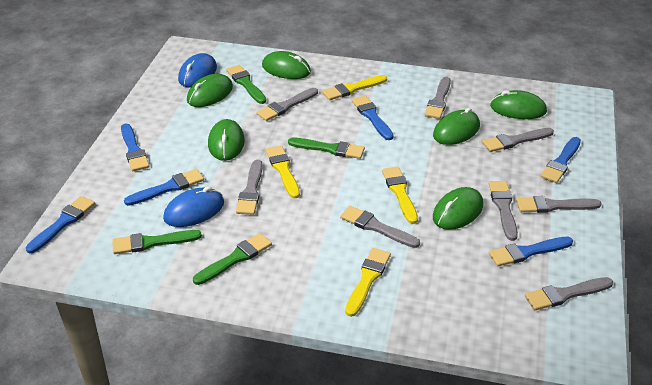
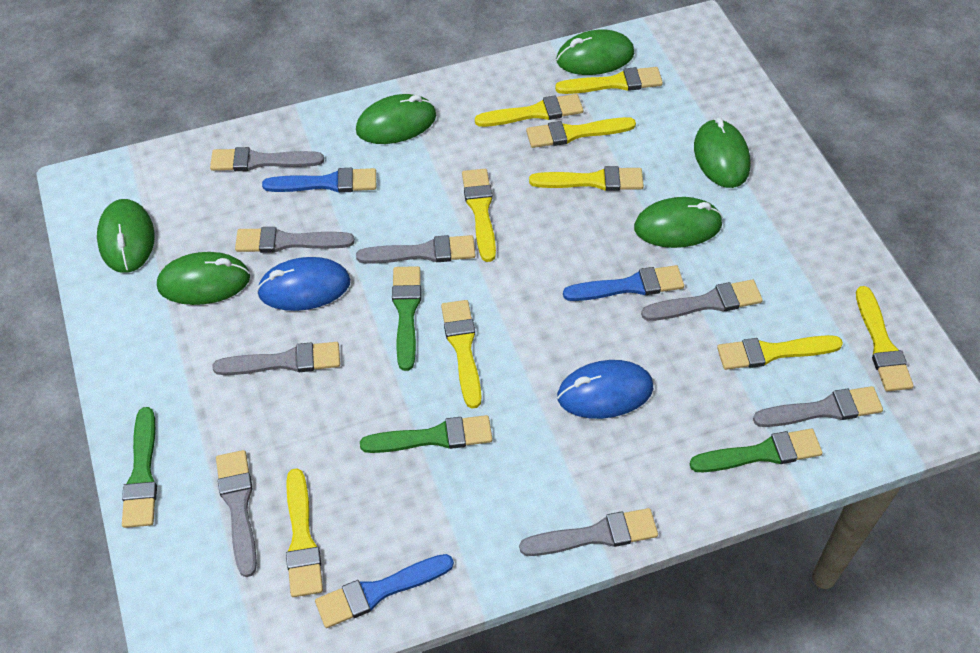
blue brush: [26,196,95,253] [121,123,150,171] [124,169,204,206] [352,95,394,140] [489,237,573,266] [541,137,581,183] = 6 -> [262,168,376,193] [315,554,454,628] [563,265,684,301] = 3
yellow brush: [266,145,300,199] [322,75,387,100] [345,248,391,317] [382,167,418,224] = 4 -> [286,468,323,597] [441,300,481,409] [462,169,496,262] [475,94,583,127] [526,117,636,148] [529,166,644,191] [555,67,663,94] [717,335,843,370] [856,286,914,391] = 9

